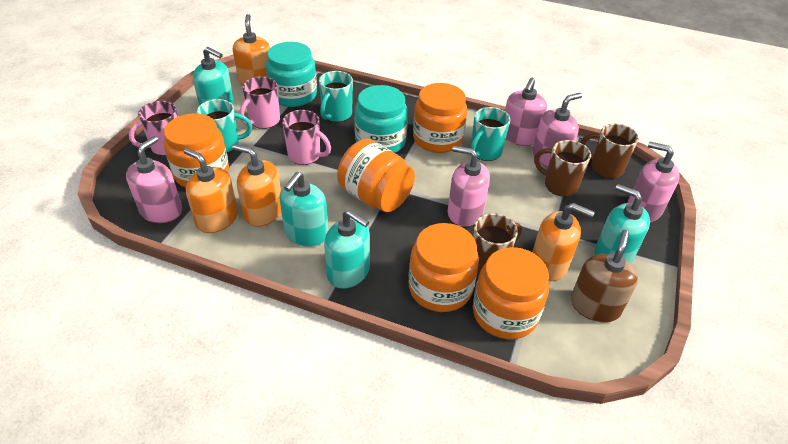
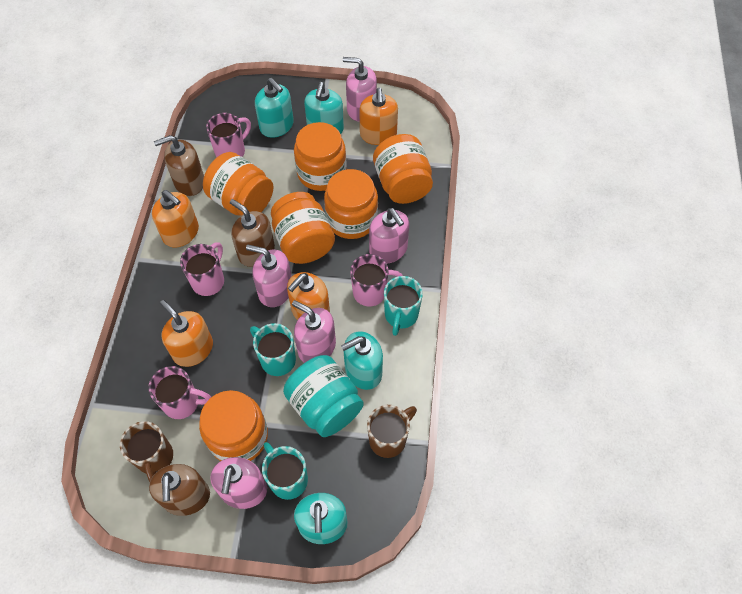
brown mug: [473,213,522,274] [534,140,591,197] [581,123,639,178] = 3 -> [120,421,173,482] [367,405,417,458] = 2
brown soap dispenser: [571,230,638,323] = 1 -> [149,464,210,516] [154,135,204,196] [230,199,275,267] = 3
orange jar: [164,114,229,188] [337,139,415,212] [409,223,479,312] [413,83,467,153] [473,247,549,339] = 5 -> [199,390,268,461] [203,152,274,216] [271,192,335,264] [294,122,347,191] [324,169,378,239] [373,134,433,204] = 6
pink mug: [129,101,178,156] [239,76,280,129] [282,110,331,165] = 3 -> [148,366,211,419] [180,242,224,296] [206,113,251,158] [350,254,403,306] = 4
turquoise jar: [266,42,317,107] [354,85,408,153] = 2 -> [283,355,364,437] = 1

